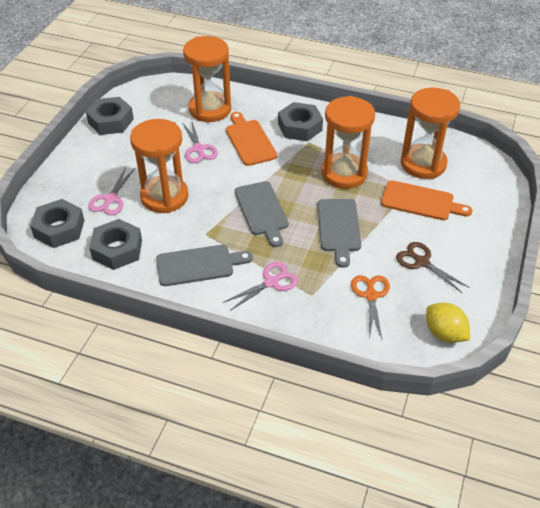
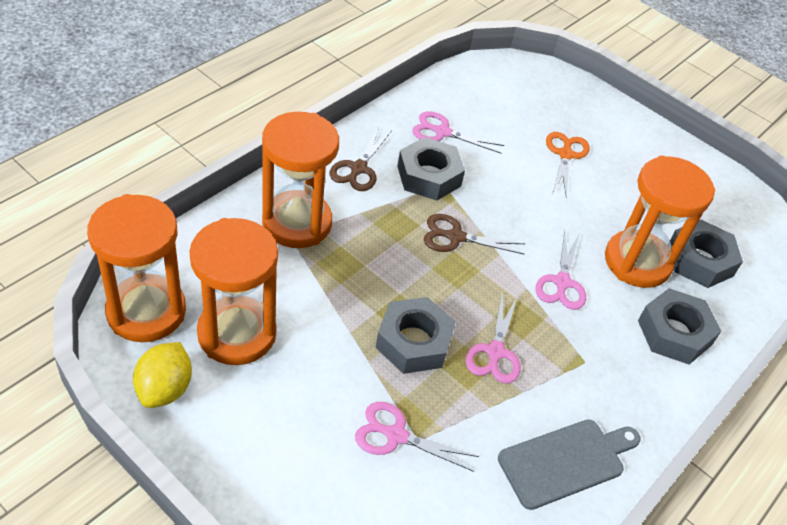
brown scissors: [396,242,468,293] = 1 -> [329,127,392,191] [424,214,525,255] = 2
grey cutting board: [156,245,253,286] [235,181,289,247] [318,199,361,268] = 3 -> [498,419,640,510] = 1
orange cutting board: [226,112,277,166] [381,180,472,220] = 2 -> none = 0
pink scissors: [88,167,135,215] [182,122,218,163] [223,262,298,311] = 3 -> [355,402,479,472] [412,111,505,153] [466,295,520,383] [535,230,586,310] = 4

